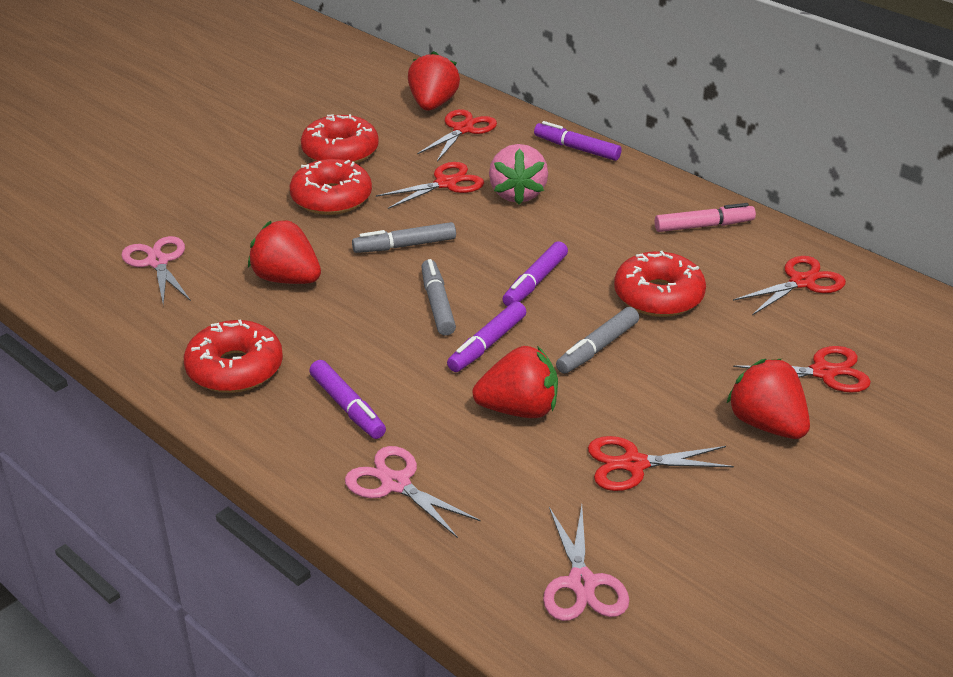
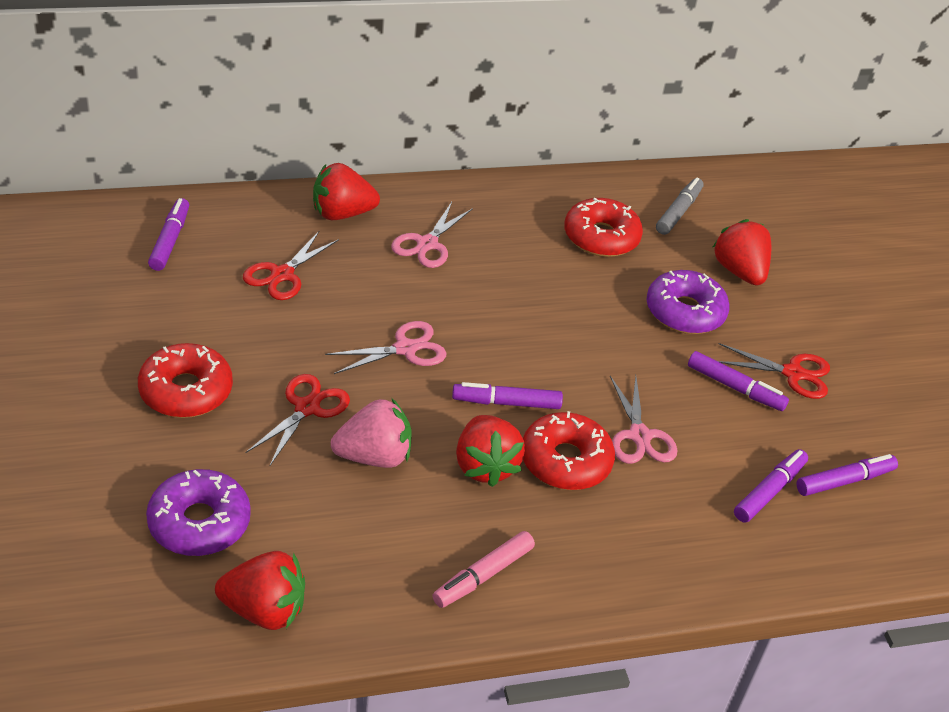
grey marker: [352,222,456,253] [421,259,456,336] [556,307,639,374] = 3 -> [656,178,703,235] = 1
purple donut: none = 0 -> [146,469,251,556] [646,270,730,334] = 2
purple marker: [309,360,386,439] [447,301,526,372] [502,241,568,307] [534,121,622,161] = 4 -> [148,198,189,271] [452,382,563,409] [688,351,789,411] [734,449,808,523] [796,454,898,496] = 5
red donut: [184,319,283,393] [290,159,372,215] [301,114,379,164] [614,251,706,317] = 4 -> [138,343,233,418] [523,411,615,490] [564,198,643,257] = 3
red scissors: [376,162,484,209] [417,109,497,161] [588,436,734,491] [733,256,846,315] [733,346,871,393] = 5 -> [243,231,339,300] [246,374,350,465] [718,343,830,399] = 3

